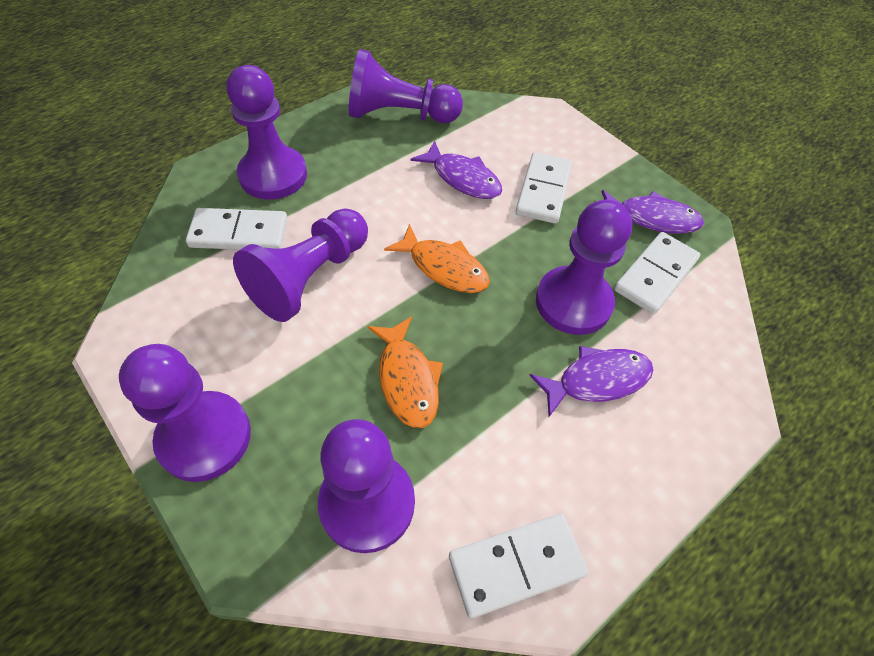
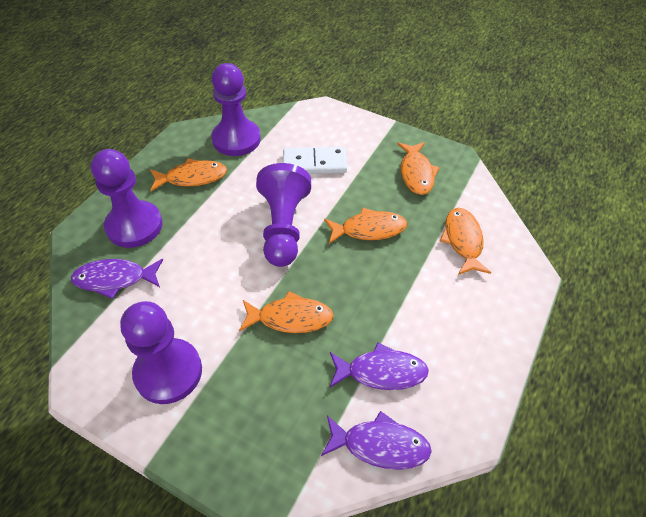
orange fish: [367,316,443,428] [384,224,490,293] = 2 -> [150,158,227,191] [239,291,334,333] [324,208,407,244] [397,142,440,195] [440,208,491,275] = 5
purple pawn: [119,344,251,482] [227,65,307,200] [233,208,368,322] [318,419,415,553] [349,49,463,123] [536,199,632,335] = 6 -> [91,149,163,248] [120,301,202,404] [212,63,261,156] [256,163,311,267] = 4
white domino: [186,208,288,250] [449,514,589,618] [516,152,572,224] [614,232,701,314] = 4 -> [283,147,347,174] = 1

